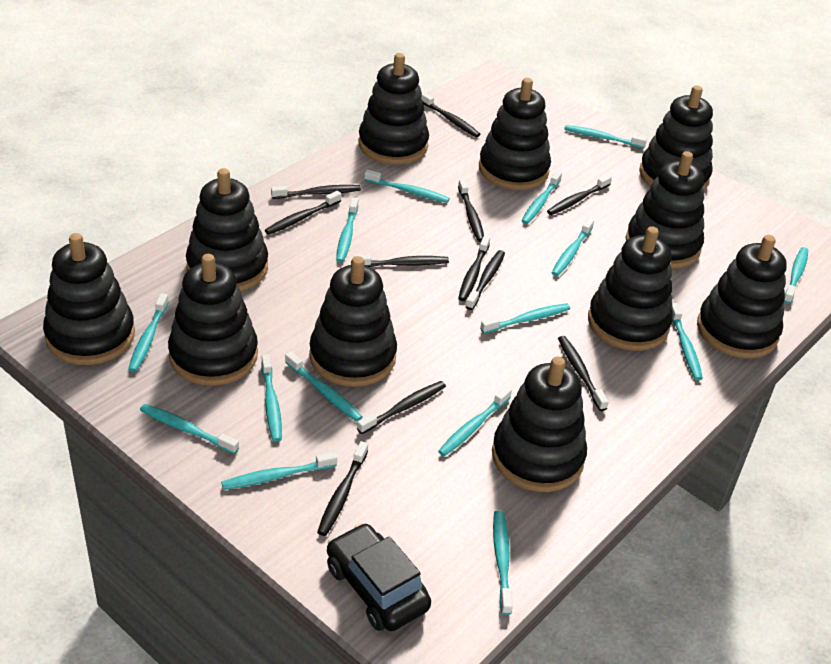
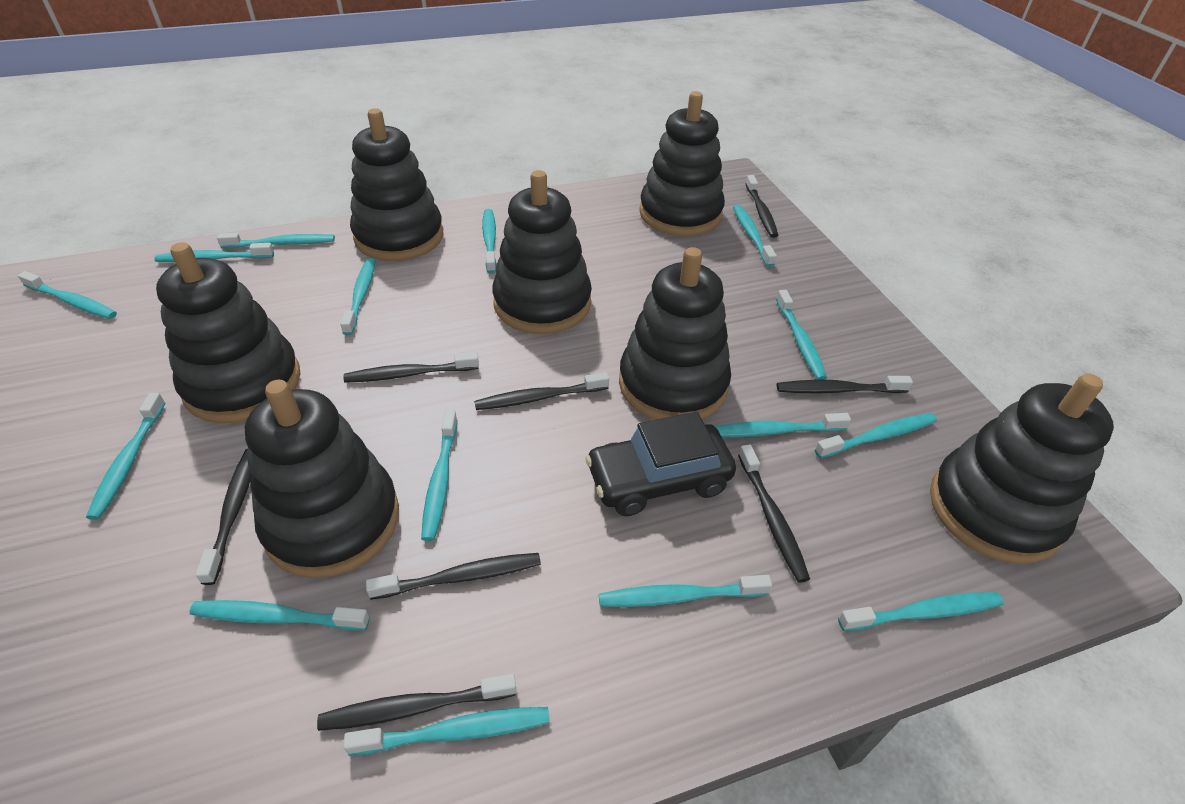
black stacking toy: [43,233,135,365] [168,254,258,386] [186,168,268,291] [309,256,397,387] [358,53,429,165] [479,78,551,190] [492,357,587,492] [588,226,673,351] [626,151,704,269] [639,85,713,190] [697,235,787,358] = 11 -> [156,242,301,423] [245,380,399,578] [350,108,443,261] [492,170,592,334] [619,247,731,420] [639,91,725,236] [930,374,1114,564] = 7
black toothbrush: [265,191,342,235] [271,185,361,199] [317,441,368,536] [354,255,449,267] [357,381,446,434] [421,92,480,137] [458,179,484,242] [458,235,490,301] [466,250,505,310] [547,174,612,215] [558,336,609,411] = 11 -> [196,449,250,585] [317,674,516,731] [343,352,479,383] [366,553,541,600] [474,372,609,410] [738,444,810,583] [746,175,778,238] [777,376,913,393] = 8

